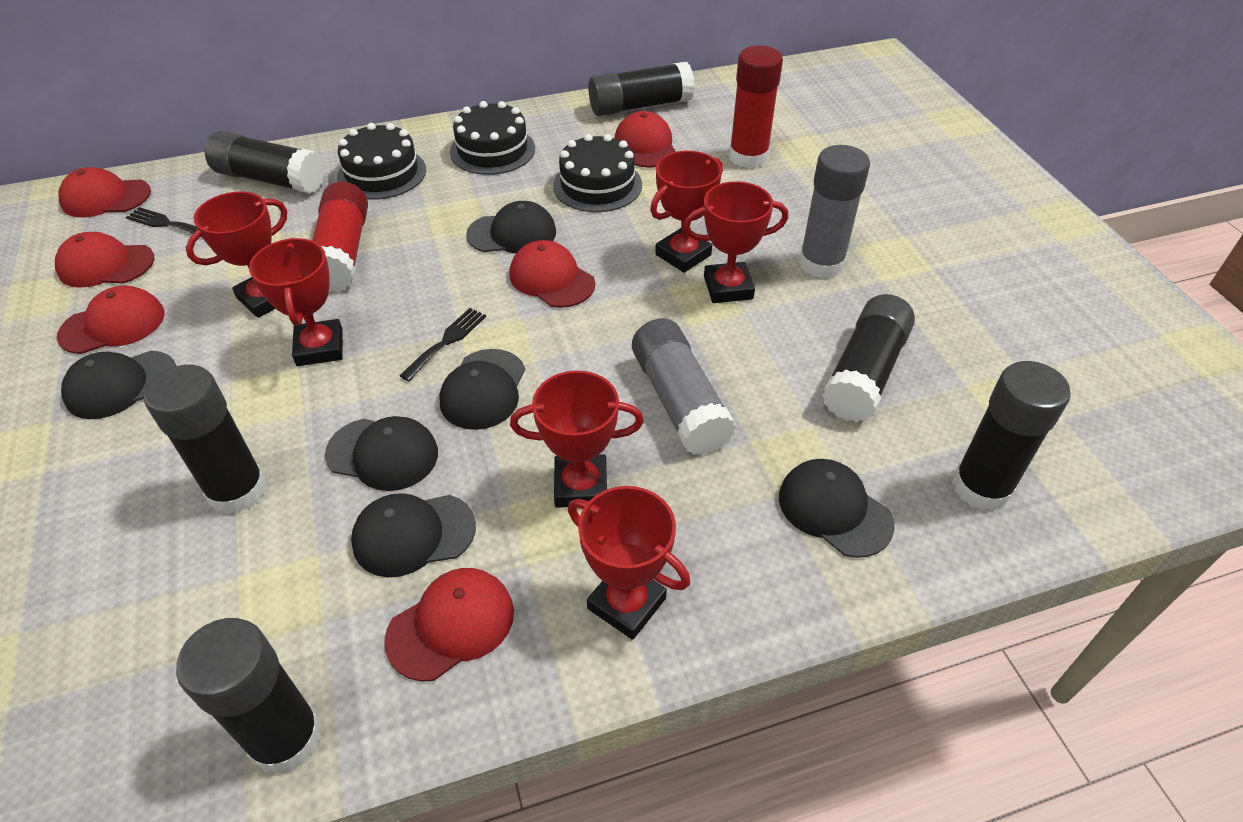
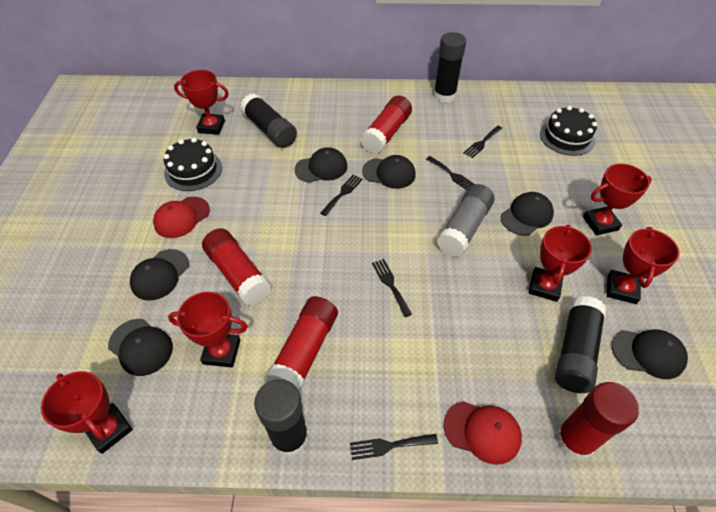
black cake: [337,123,426,199] [450,101,535,175] [553,134,642,212] = 3 -> [163,138,222,191] [540,106,597,156] = 2
black fork: [126,207,202,237] [400,308,486,381] = 2 -> [321,175,363,216] [350,434,438,460] [372,259,412,317] [426,156,475,190] [463,126,503,158] = 5
black glue stick: [144,364,267,514] [176,618,322,774] [205,131,325,194] [588,62,695,116] [822,294,915,422] [952,361,1071,511] = 6 -> [240,93,297,148] [254,379,309,457] [433,32,466,103] [555,296,606,393] = 4
grey glue stick: [632,318,736,455] [799,145,870,278] = 2 -> [437,184,494,257] = 1
red cap: [55,232,154,288] [57,286,165,354] [58,167,151,217] [384,568,514,682] [509,240,595,308] [615,111,676,168] = 6 -> [153,197,210,238] [444,401,522,465] = 2
red glue stick: [312,182,368,292] [729,46,783,168] = 2 -> [202,228,271,306] [266,296,338,392] [360,95,412,154] [556,382,639,460] = 4

